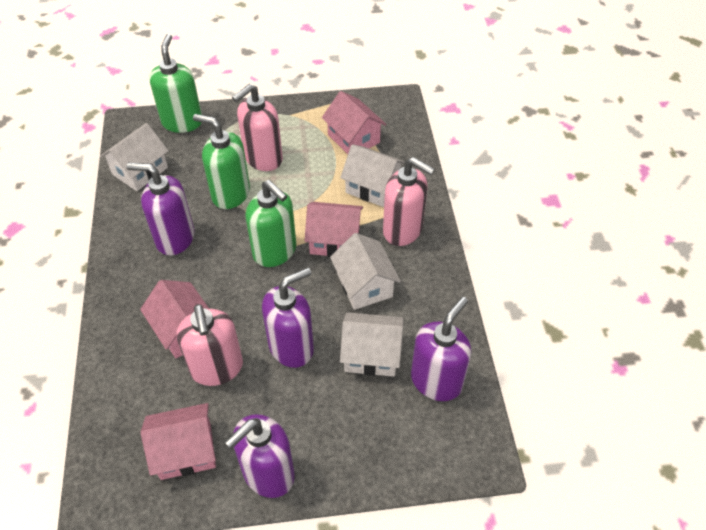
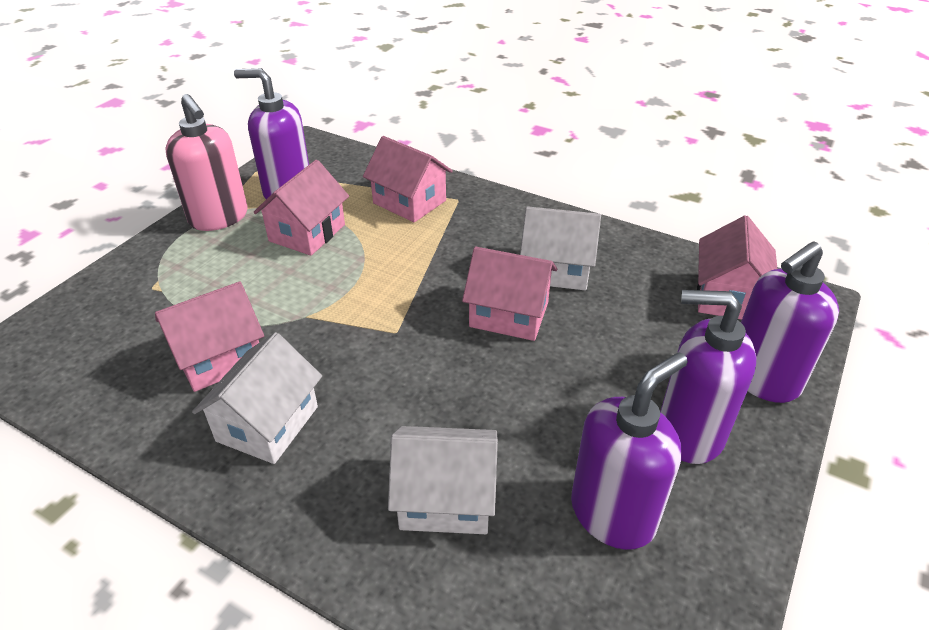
green soap dispenser: [149,34,202,133] [193,114,250,209] [245,180,296,267] = 3 -> none = 0
pink house: [140,280,209,358] [141,403,216,480] [305,202,363,257] [322,91,386,154] = 4 -> [155,282,264,392] [253,160,349,256] [363,136,453,222] [462,247,557,341] [697,215,777,319] = 5
pink soap dispenser: [177,304,243,386] [232,84,283,171] [383,157,435,246] = 3 -> [165,94,247,231] = 1
white house: [100,123,169,191] [330,233,401,310] [340,144,405,207] [340,312,403,377] = 4 -> [192,332,322,464] [388,426,498,534] [520,206,601,290] = 3

